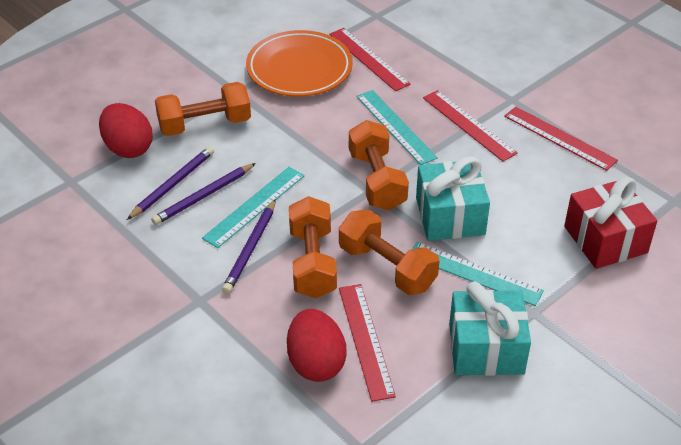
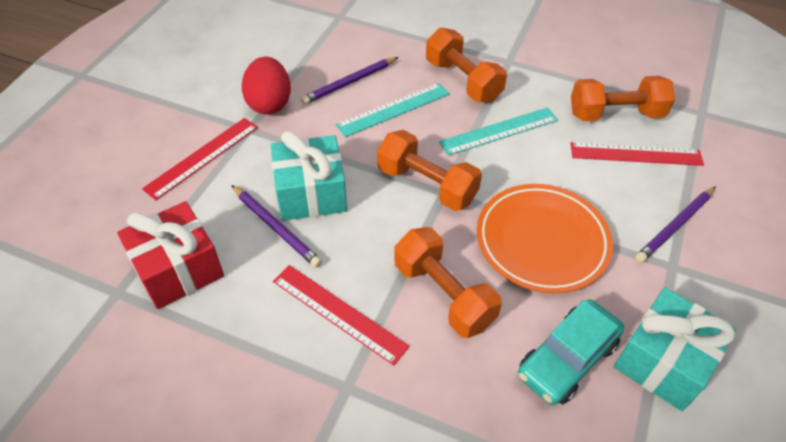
red egg: [99,103,153,158] [287,309,347,382] = 2 -> [242,57,291,115] = 1
red ruler: [329,28,410,91] [339,284,396,402] [423,90,518,162] [504,107,618,171] = 4 -> [142,118,258,200] [273,265,410,366] [571,142,704,166] = 3
turquoise car: none = 0 -> [518,299,624,405] = 1
turquoise ruler: [202,167,305,248] [356,90,438,165] [412,242,544,306] = 3 -> [336,83,450,137] [439,107,558,156] = 2

